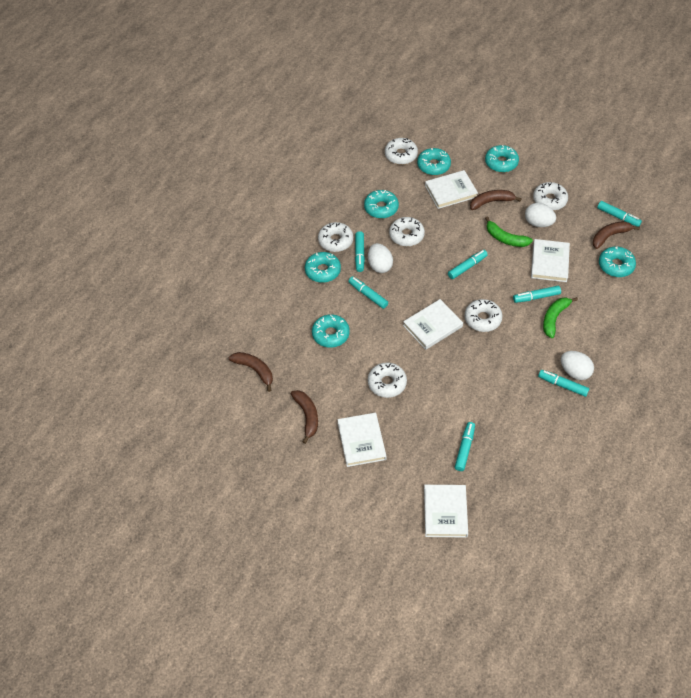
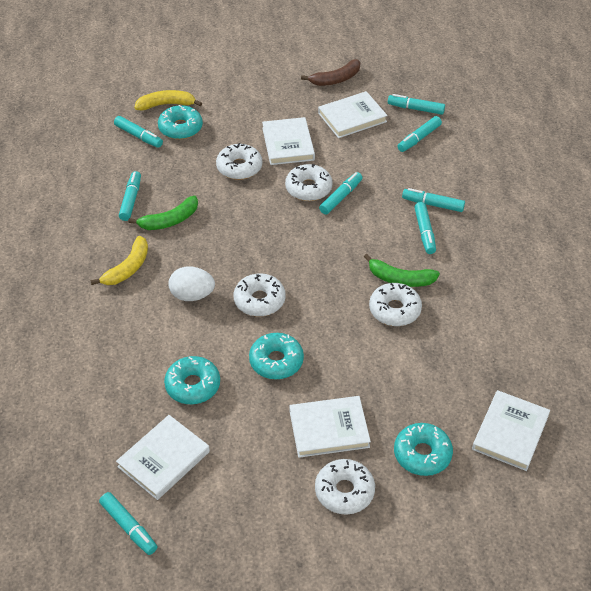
brown banana: [229,352,273,392] [291,390,318,444] [470,190,522,210] [593,221,640,249] = 4 -> [301,59,360,86] = 1
turquoise donut: [305,252,341,283] [312,314,350,348] [364,190,399,219] [417,148,451,175] [485,145,519,172] [599,247,636,277] = 6 -> [158,105,203,140] [164,356,220,404] [249,333,304,379] [394,423,453,476] = 4
turquoise marker: [348,276,388,309] [355,231,365,272] [448,250,488,279] [455,422,475,471] [513,286,561,303] [538,370,589,397] [597,201,642,227] = 7 -> [99,492,157,555] [114,116,163,148] [119,171,141,221] [319,172,363,215] [388,94,445,115] [398,116,442,152] [402,188,465,212] [414,202,436,254] = 8
white donut: [318,222,353,252] [368,362,407,398] [385,138,418,165] [389,217,425,247] [465,299,502,332] [533,182,568,211] = 6 -> [216,143,262,180] [234,273,286,317] [285,164,333,201] [315,459,375,515] [369,283,422,326] = 5
white egg: [368,243,393,273] [525,203,556,227] [561,351,594,380] = 3 -> [168,266,215,301] = 1
yellow banana: none = 0 -> [90,236,148,285] [134,90,202,110] = 2

